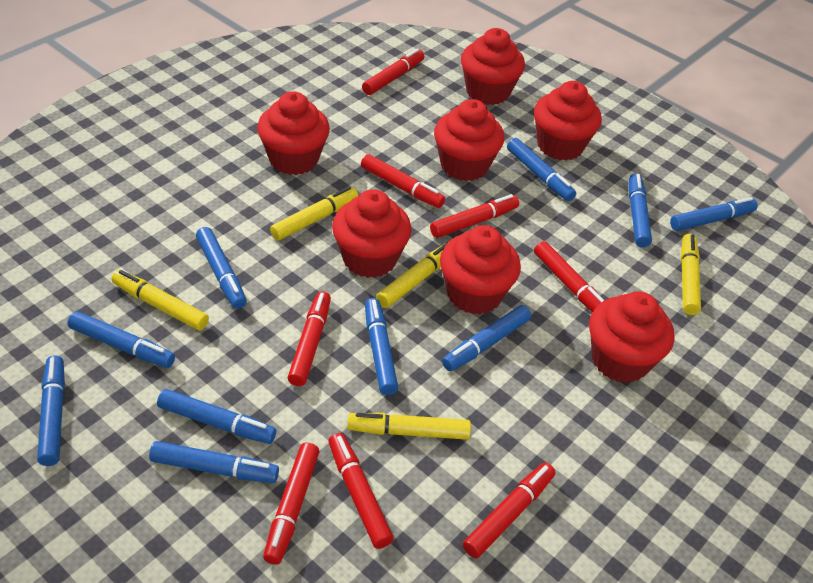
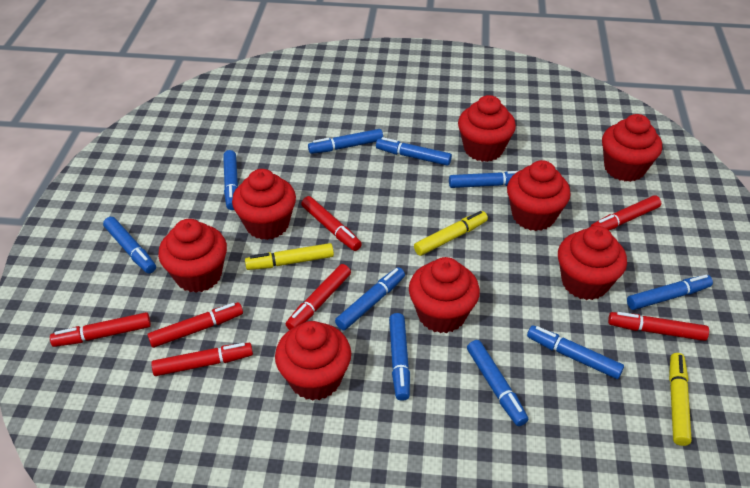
red cupcake: [257,91,330,175] [332,189,412,278] [434,99,504,181] [440,225,521,315] [461,28,525,105] [534,81,602,160] [589,291,674,383] = 7 -> [158,219,227,293] [232,169,296,240] [275,321,351,401] [409,257,480,333] [458,95,516,162] [507,160,571,231] [558,226,627,300] [602,114,662,182] = 8
red marker: [263,442,319,565] [288,291,331,386] [328,433,394,549] [361,154,445,208] [362,49,424,95] [430,194,519,238] [463,462,555,558] [534,241,604,312] = 8 -> [50,312,151,347] [148,302,243,348] [151,343,253,376] [286,264,351,330] [301,196,362,251] [590,195,661,230] [608,312,709,341] = 7
yellow marker: [112,270,209,331] [270,187,358,241] [347,413,471,440] [376,242,448,308] [681,234,701,315] = 5 -> [245,243,334,270] [414,211,488,256] [669,353,692,446] = 3

